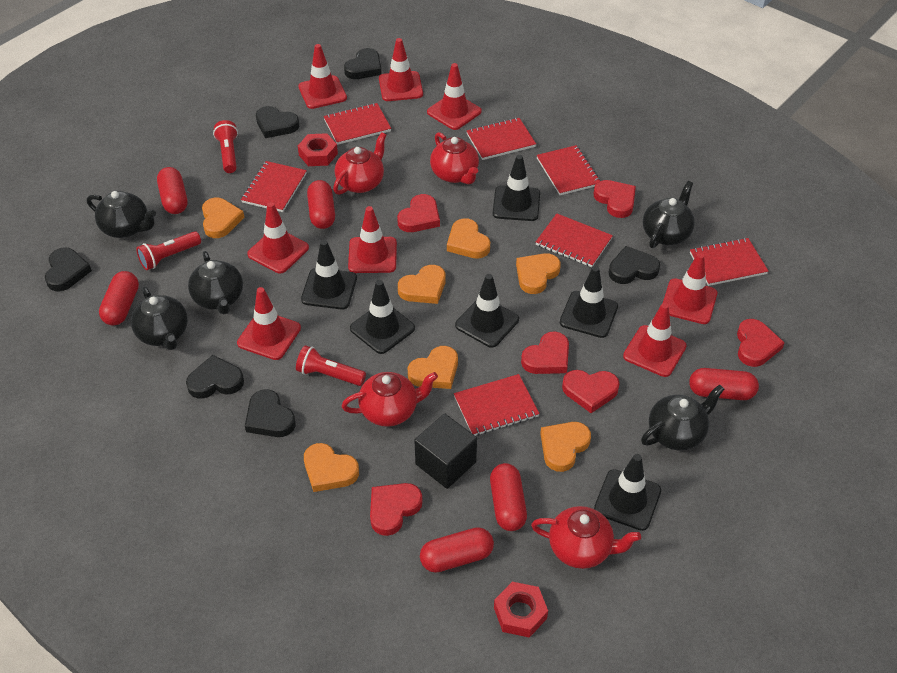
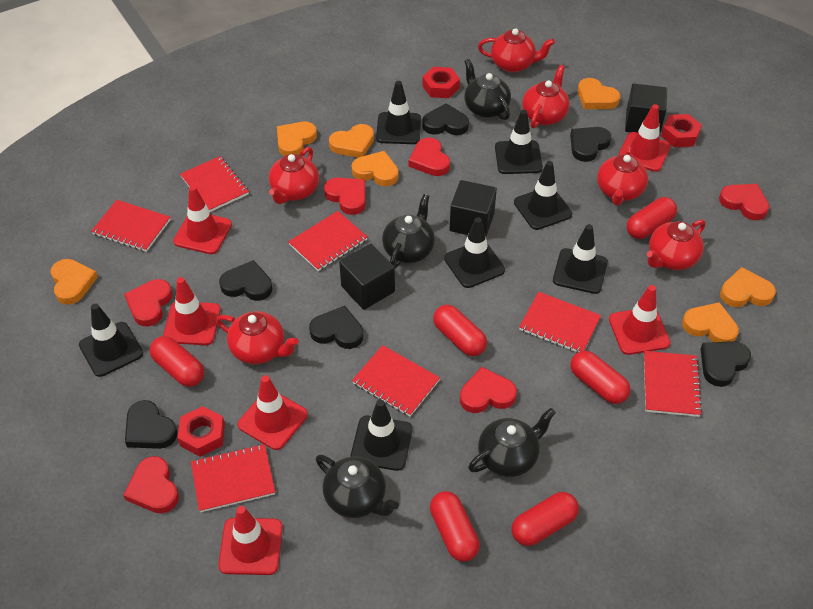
black cube: [414,414,477,489] = 1 -> [339,244,395,310] [450,180,497,237] [625,84,667,135] = 3
black teapot: [87,191,156,238] [131,287,188,350] [188,251,243,314] [641,385,724,450] [643,181,695,248] = 5 -> [316,455,399,518] [382,194,435,269] [464,59,511,120] [468,408,556,477] = 4
black traffic cone: [301,240,357,309] [350,280,415,354] [455,274,519,348] [493,155,540,221] [560,266,618,338] [594,454,661,531] = 6 -> [79,304,143,377] [351,399,413,471] [376,81,421,144] [444,217,505,288] [495,110,543,174] [514,161,572,230] [553,224,608,294] = 7
red flashlight: [136,231,201,270] [213,120,238,173] [296,345,366,386] = 3 -> none = 0
red nut: [298,133,338,166] [494,582,548,638] = 2 -> [177,406,225,457] [422,67,460,98] [661,114,702,147] = 3
red teapot: [333,132,386,195] [342,372,438,427] [430,132,479,184] [531,506,641,569] = 4 -> [216,311,299,364] [269,147,319,204] [478,28,555,72] [522,65,570,128] [597,146,648,205] [647,219,706,270] = 6
red traffic cone: [237,287,301,360] [247,202,309,273] [298,44,347,109] [348,206,397,273] [379,38,423,101] [427,63,482,130] [623,303,687,377] [663,253,717,324] = 8 -> [163,277,221,345] [173,186,232,254] [218,506,283,575] [238,375,308,450] [609,285,671,355] [618,104,671,172] = 6

